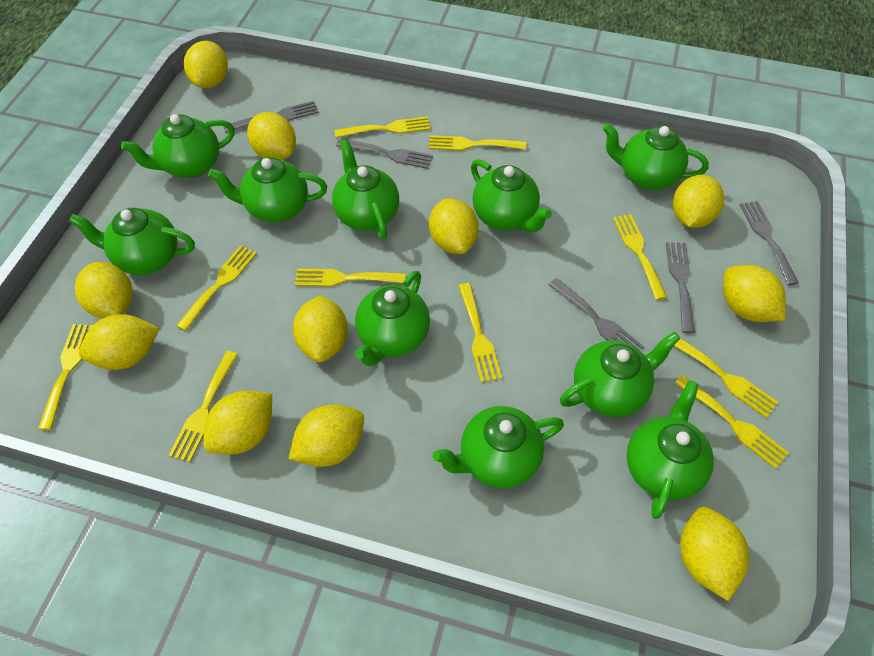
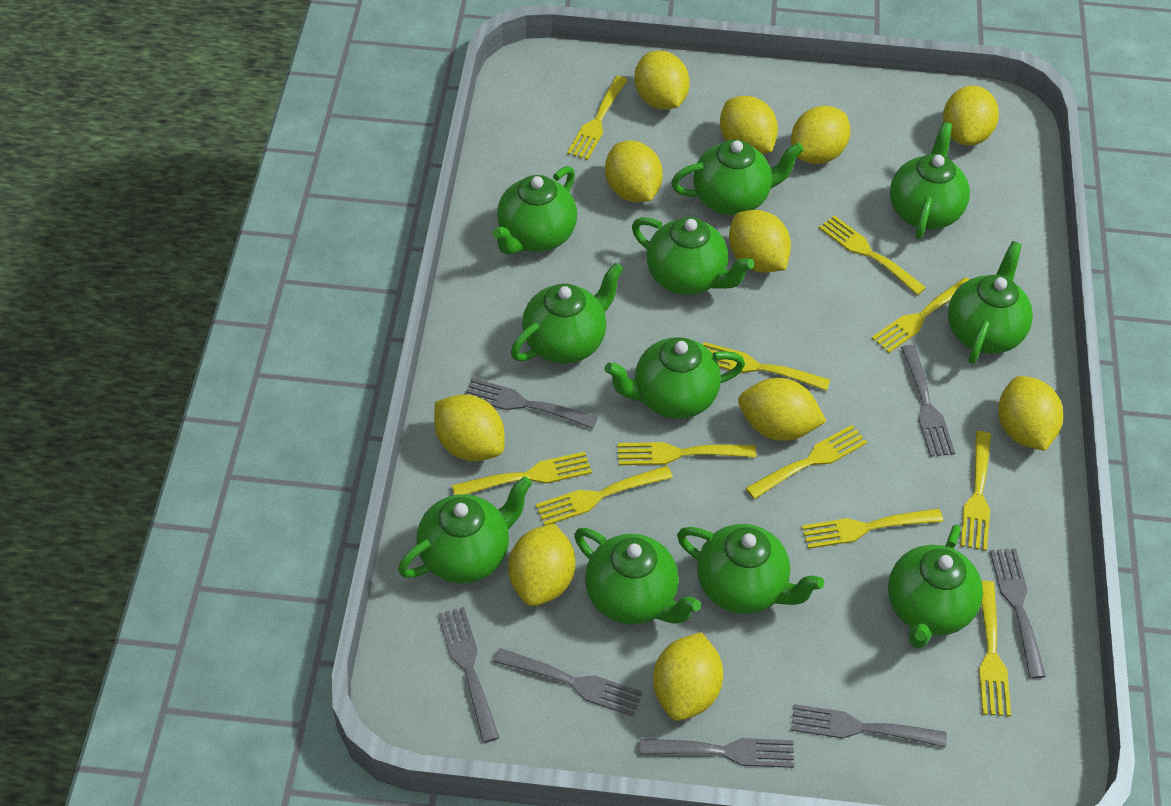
green teapot: [69,208,195,275] [121,114,235,178] [208,157,327,223] [332,139,399,239] [355,271,430,366] [433,406,564,489] [471,159,552,232] [560,332,680,417] [603,123,709,190] [627,381,714,519] = 10 -> [398,476,532,583] [493,166,577,255] [511,263,623,364] [574,528,701,624] [605,337,745,419] [632,217,754,295] [671,140,804,216] [677,524,824,614] [888,524,983,649] [890,122,970,239] [948,241,1033,364] = 11
grey fork: [223,101,319,133] [336,139,433,169] [549,278,644,350] [666,242,695,333] [740,201,799,285] = 5 -> [438,607,499,743] [466,378,598,429] [494,648,643,717] [639,738,794,768] [791,704,947,748] [901,345,955,457] [990,548,1046,678] = 7
yellow fork: [38,324,93,430] [168,351,238,462] [176,245,257,331] [295,269,406,287] [334,116,431,138] [429,135,526,151] [458,283,502,383] [613,214,667,300] [674,338,779,418] [675,375,789,469] = 10 -> [452,452,592,495] [535,466,673,525] [567,76,628,160] [618,442,756,465] [703,342,830,391] [746,425,867,499] [801,508,943,549] [819,215,926,295] [872,277,970,353] [960,431,991,551] [979,581,1011,716] = 11

